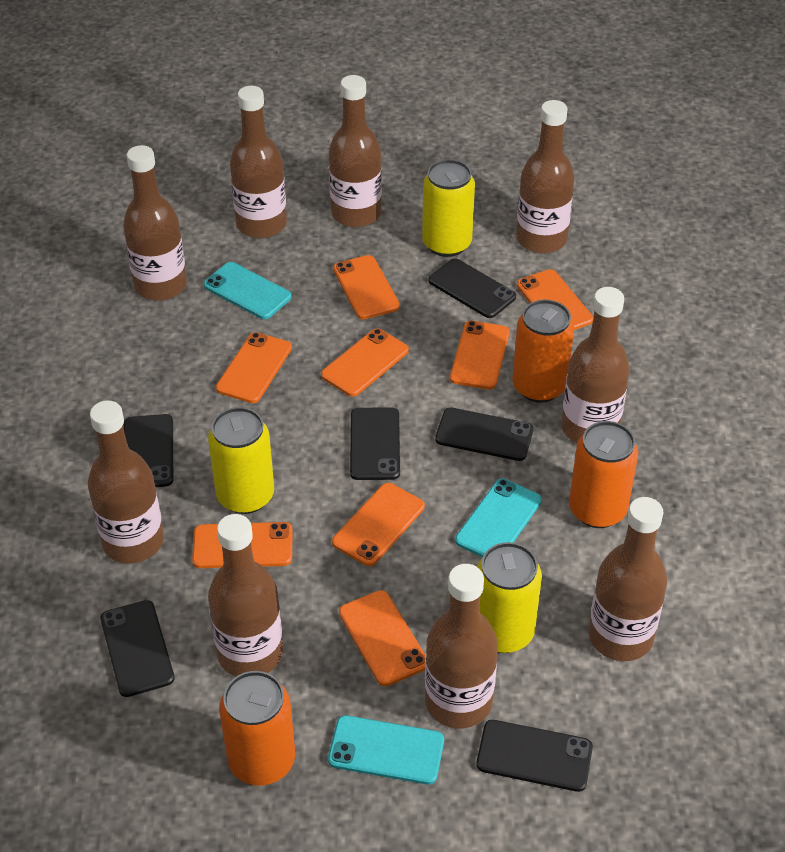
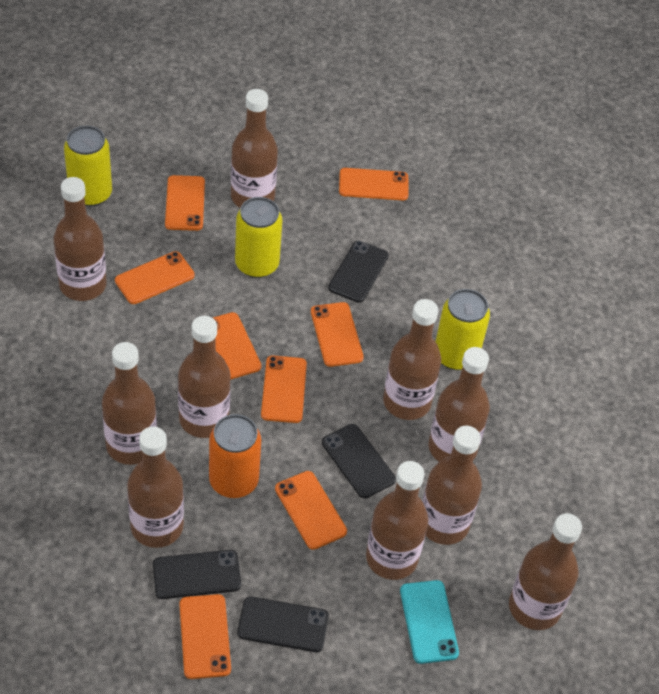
black phone: [100,600,175,697] [124,414,173,487] [350,407,400,480] [428,259,516,318] [435,407,534,461] [477,720,593,792] = 6 -> [153,550,241,599] [237,596,329,652] [322,424,396,499] [328,241,389,303] = 4
brown bottle: [88,400,164,564] [123,145,187,301] [208,514,283,677] [230,86,287,238] [329,75,382,227] [425,564,498,728] [516,100,574,253] [561,287,630,443] [589,497,667,661] = 9 -> [54,177,107,301] [102,342,157,465] [127,426,184,548] [178,316,231,438] [231,89,278,208] [366,461,428,580] [383,299,441,420] [422,426,482,545] [428,347,490,462] [509,513,582,630] = 10
orange can: [219,671,295,786] [512,299,574,403] [569,421,638,528] = 3 -> [209,414,261,498] = 1
turquoise phone: [204,262,292,319] [328,715,444,785] [455,479,542,558] = 3 -> [400,580,459,664] = 1

